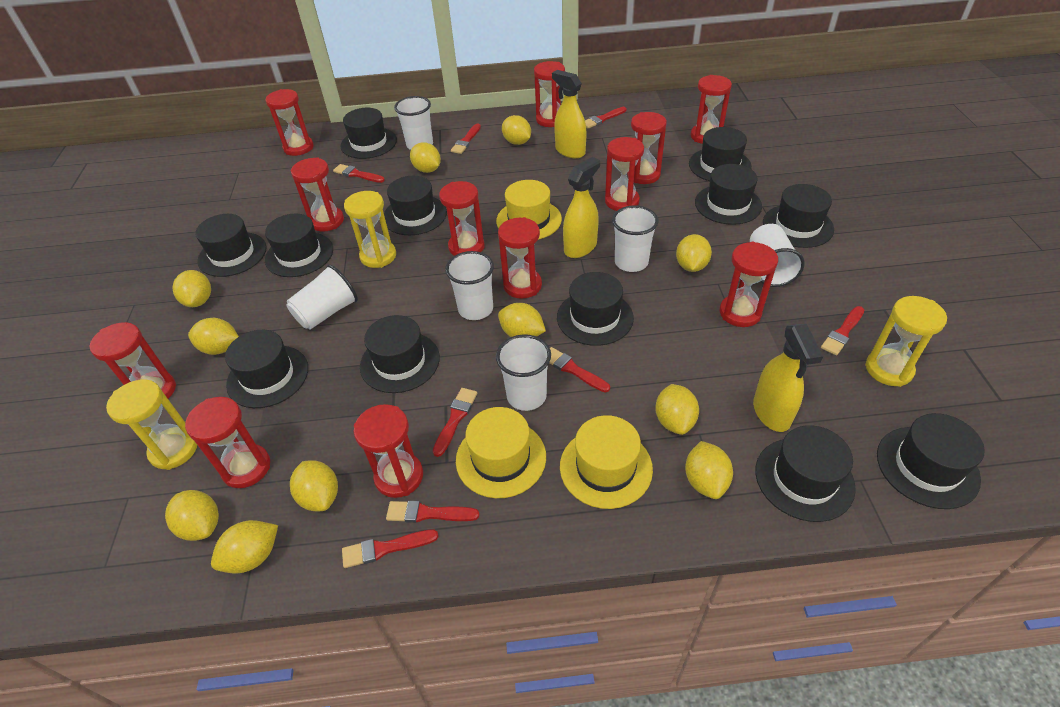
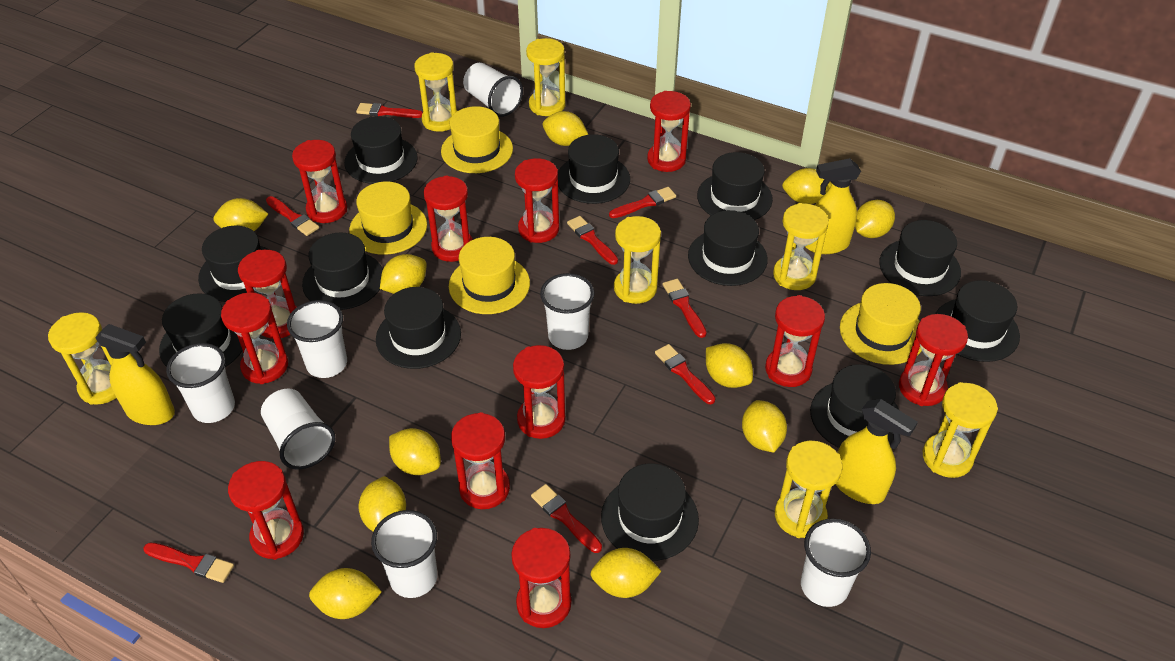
white cup: [286,264,358,330] [394,96,433,150] [445,251,494,320] [496,334,551,411] [612,205,658,272] [750,224,804,287] = 6 -> [166,343,235,423] [261,389,335,470] [287,300,347,378] [371,510,438,598] [463,63,523,117] [540,273,595,350] [801,518,871,607] = 7
yellow hat: [456,407,546,498] [496,180,562,240] [560,415,653,509] = 3 -> [349,181,427,255] [441,106,513,173] [449,237,530,314] [840,283,922,365] = 4
yellow hourglass: [106,380,197,470] [344,191,396,268] [865,296,947,387] = 3 -> [48,312,116,405] [414,52,457,132] [526,38,566,116] [614,216,661,304] [773,203,829,290] [775,441,843,538] [923,382,998,478] = 7

